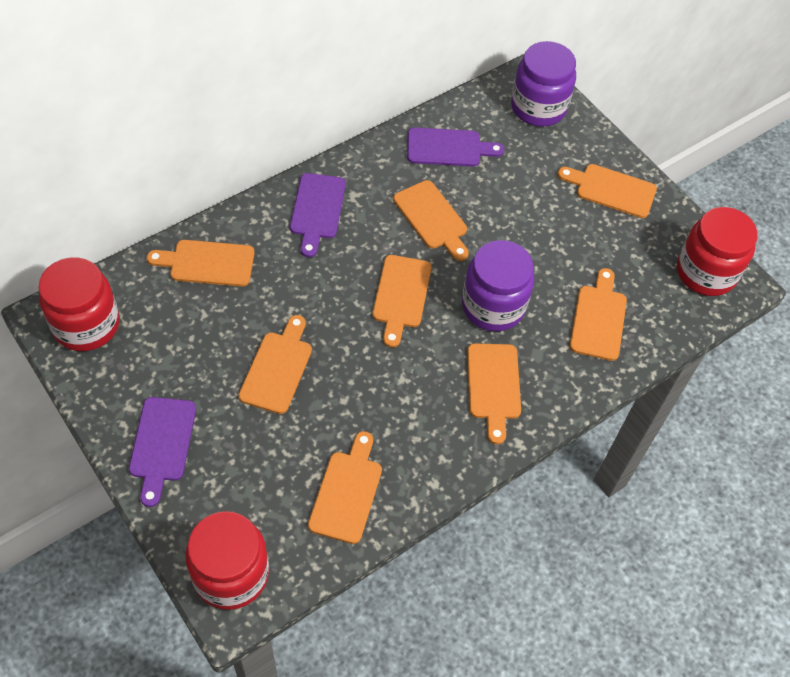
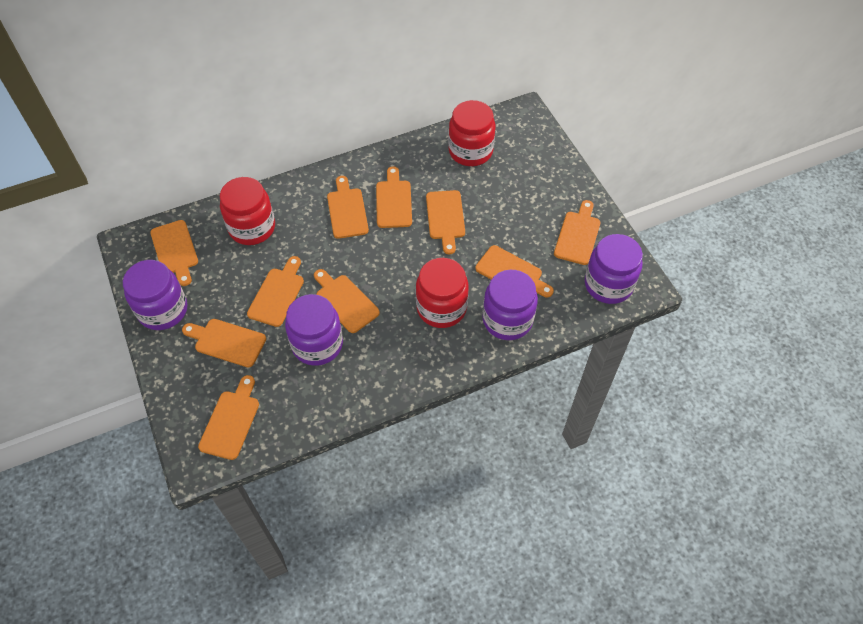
orange cutting board: [147,240,255,287] [238,315,312,414] [308,431,382,544] [372,255,432,347] [393,180,469,261] [467,343,521,444] [557,164,657,218] [570,268,627,361] = 8 -> [150,220,198,286] [182,319,266,367] [198,375,259,460] [247,256,304,327] [314,269,380,333] [327,176,369,239] [376,166,412,228] [426,190,465,254] [475,245,554,297] [554,200,601,265] = 10
purple cutting board: [129,397,196,507] [290,173,346,257] [407,127,504,166] = 3 -> none = 0
purple jar: [462,240,534,331] [511,41,576,127] = 2 -> [123,260,187,330] [285,294,343,366] [482,270,538,340] [585,234,643,304] = 4

